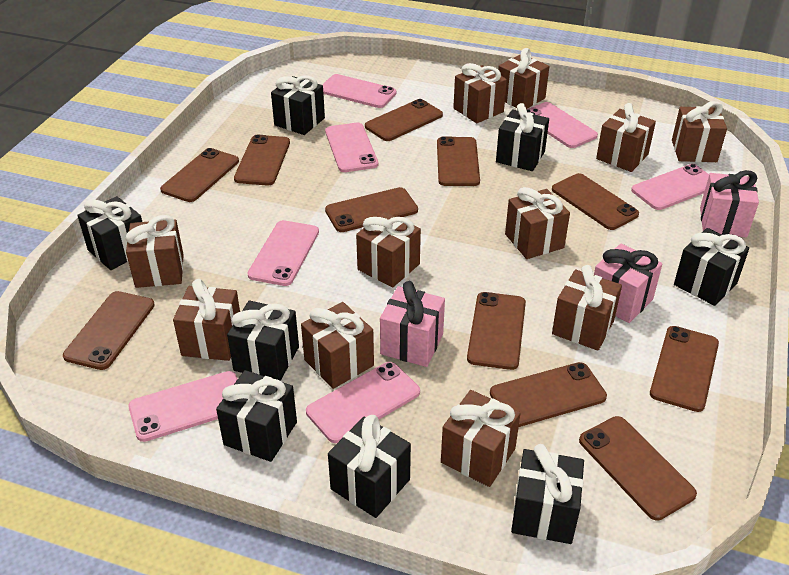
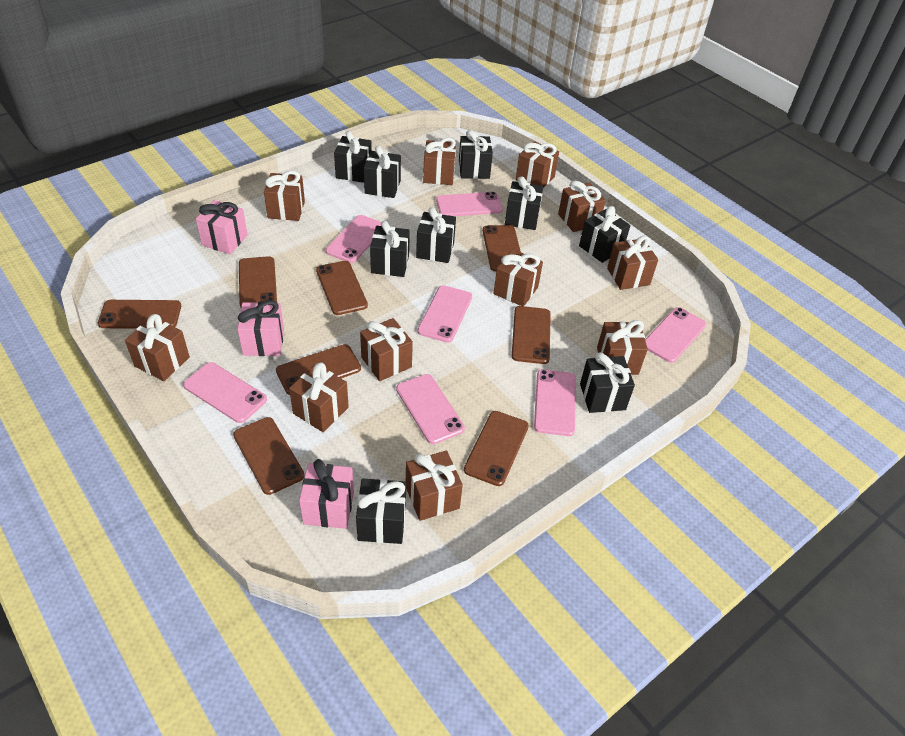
black gift: [77,196,142,270] [216,370,297,462] [227,300,299,381] [271,76,325,135] [328,415,411,518] [496,103,549,171] [511,444,584,544] [674,228,749,306] = 8 -> [334,131,372,183] [356,479,406,544] [364,145,401,198] [370,221,410,277] [416,207,456,263] [459,130,493,179] [505,176,543,230] [579,206,630,263] [580,352,635,413] = 9
brown phone: [63,291,155,370] [160,148,239,202] [234,135,290,185] [325,187,418,232] [365,99,443,141] [437,136,480,186] [467,292,526,370] [490,362,607,427] [552,173,639,230] [579,416,697,521] [650,326,719,412] = 11 -> [98,300,181,329] [233,417,305,495] [239,256,277,308] [276,344,361,395] [316,261,368,315] [464,411,529,486] [483,225,521,272] [512,306,551,364] = 8

